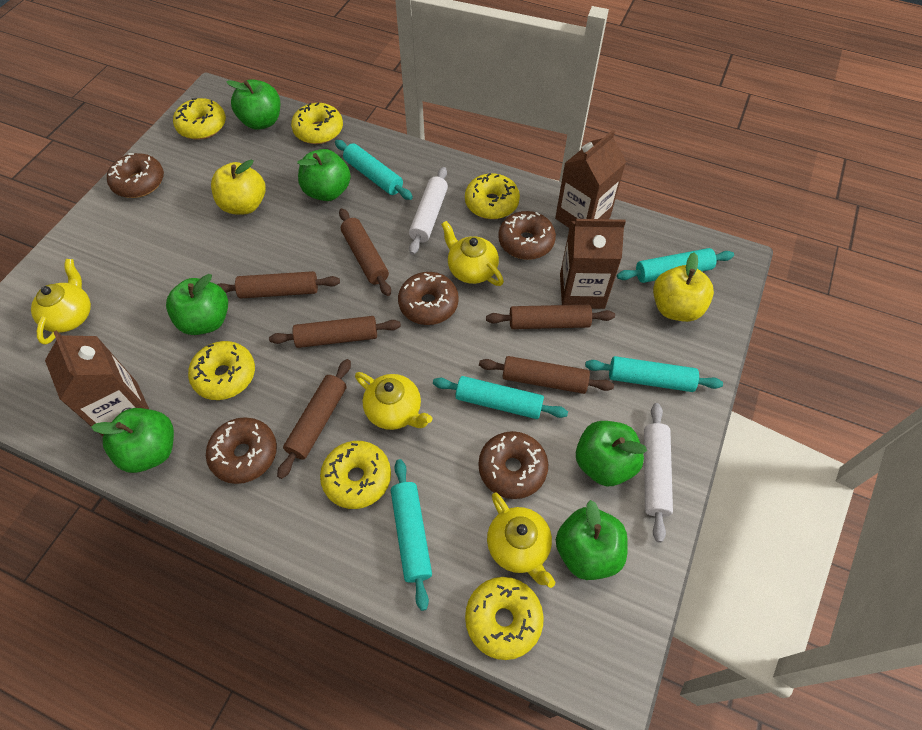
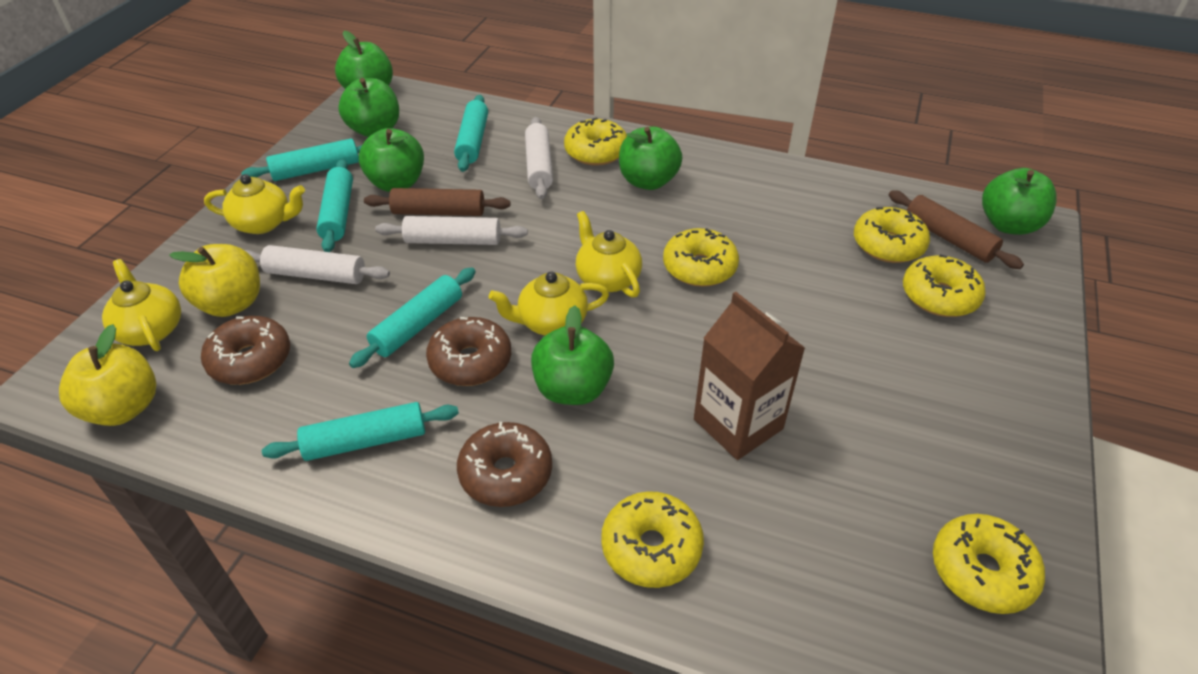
brown carton: [45,331,149,436] [555,130,626,228] [560,219,626,309] = 3 -> [694,292,805,460] = 1
brown donut: [107,153,164,198] [206,417,277,484] [398,272,459,325] [478,431,548,499] [498,211,556,260] = 5 -> [201,316,290,385] [426,317,511,386] [457,422,552,507] = 3
brown rolling pin: [217,271,340,299] [269,316,401,348] [277,359,351,479] [339,208,391,296] [479,356,614,394] [486,305,615,329] = 6 -> [364,188,511,216] [889,191,1024,269] = 2
white rolling pin: [409,167,448,255] [644,403,673,543] = 2 -> [245,245,390,284] [375,216,528,245] [525,117,553,199] = 3

